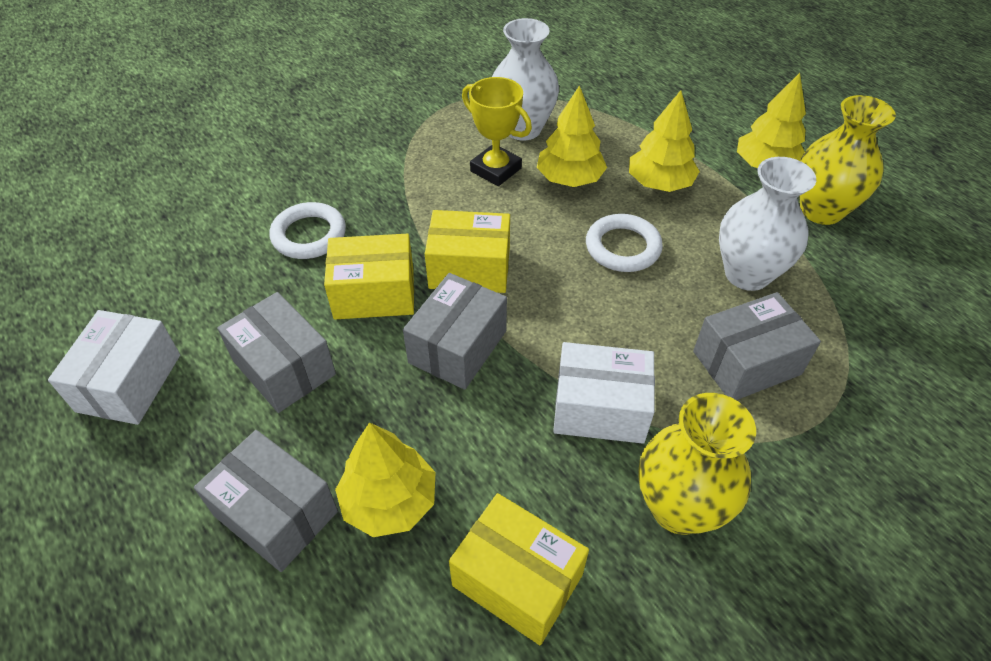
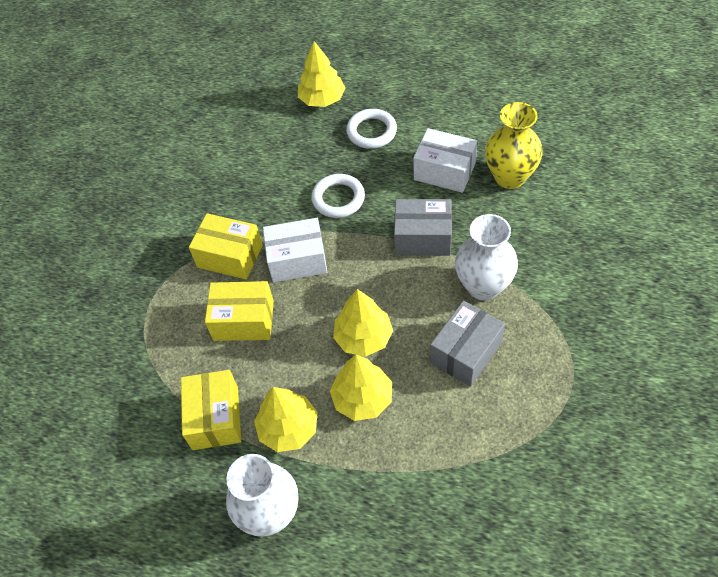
grey box: [194,430,338,572] [217,292,336,413] [403,273,507,390] [693,292,821,400] = 4 -> [394,199,452,256] [430,301,505,387] = 2
yellow trophy: [462,77,532,186] = 1 -> none = 0
yellow vase: [638,393,756,535] [799,95,896,225] = 2 -> [485,102,543,189] = 1

